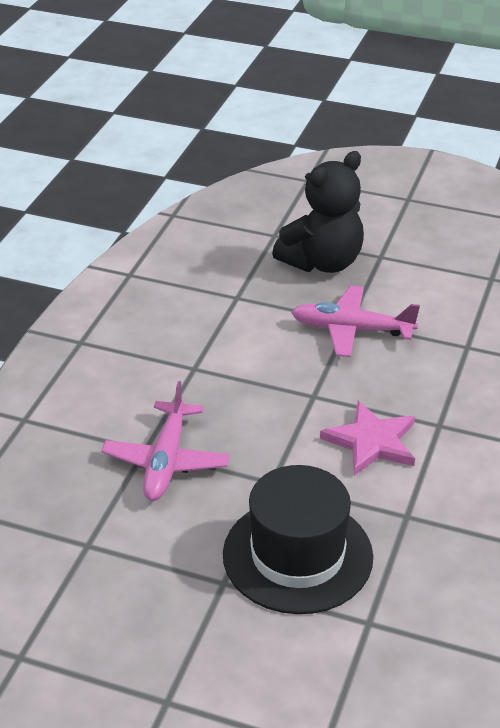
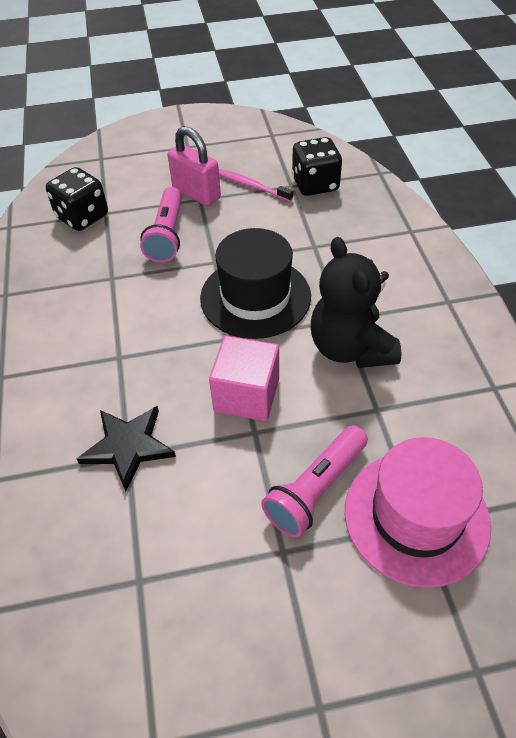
black dice: none = 0 -> [46,167,108,231] [292,137,342,196] = 2
black star: none = 0 -> [77,406,176,492] = 1
pink cube: none = 0 -> [209,336,279,421] = 1
pink flashlight: none = 0 -> [140,187,182,263] [261,425,368,538] = 2
pink hat: none = 0 -> [345,437,491,588] = 1
pink padlock: none = 0 -> [168,126,221,206] = 1
pink plane: [101,381,230,501] [291,286,420,357] = 2 -> none = 0
pink star: [320,401,415,476] = 1 -> none = 0
pink toothbrush: none = 0 -> [219,169,293,202] = 1

